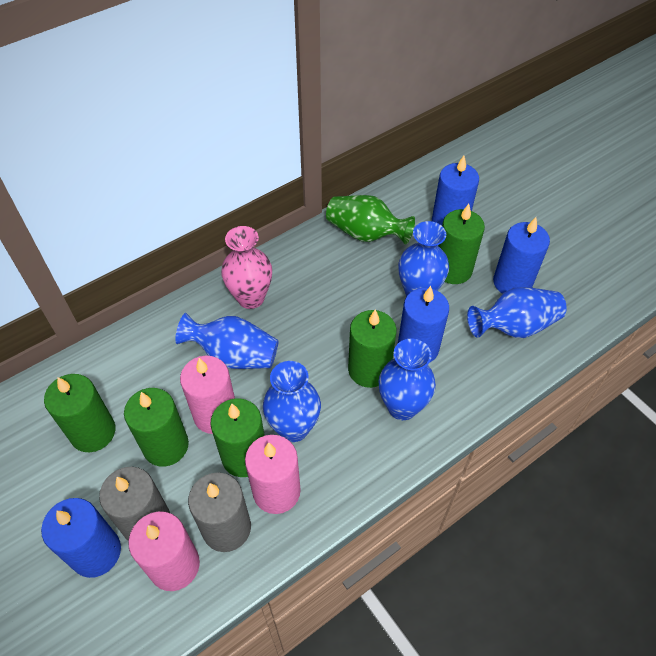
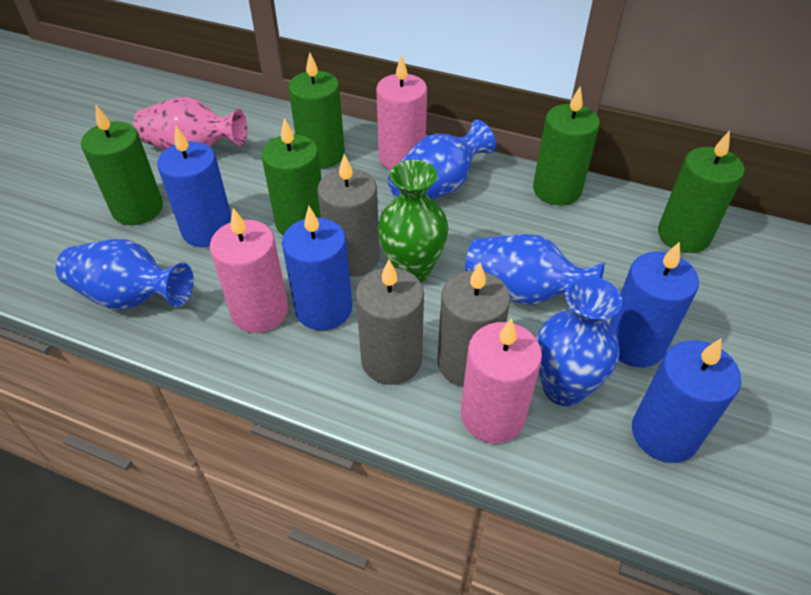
blue vase: [175,313,279,369] [263,361,321,442] [378,339,436,420] [398,221,449,297] [467,287,567,338] = 5 -> [56,239,194,310] [388,120,496,199] [465,234,605,305] [536,276,622,406] = 4
grey candle: [99,467,170,541] [188,473,251,552] = 2 -> [317,154,380,277] [355,259,424,385] [437,263,511,387] = 3

